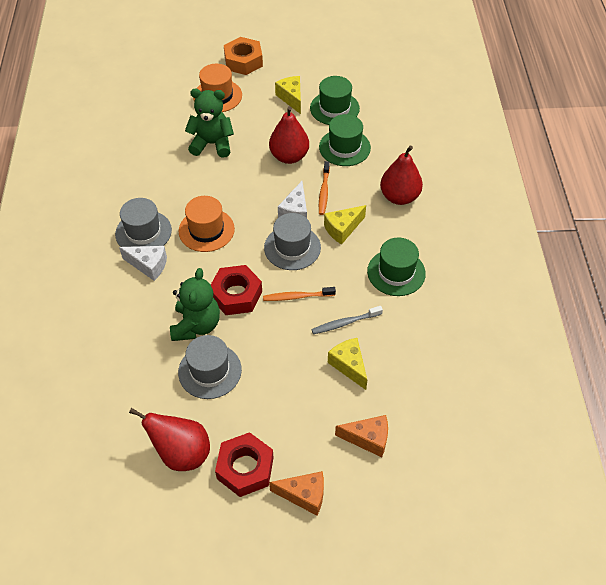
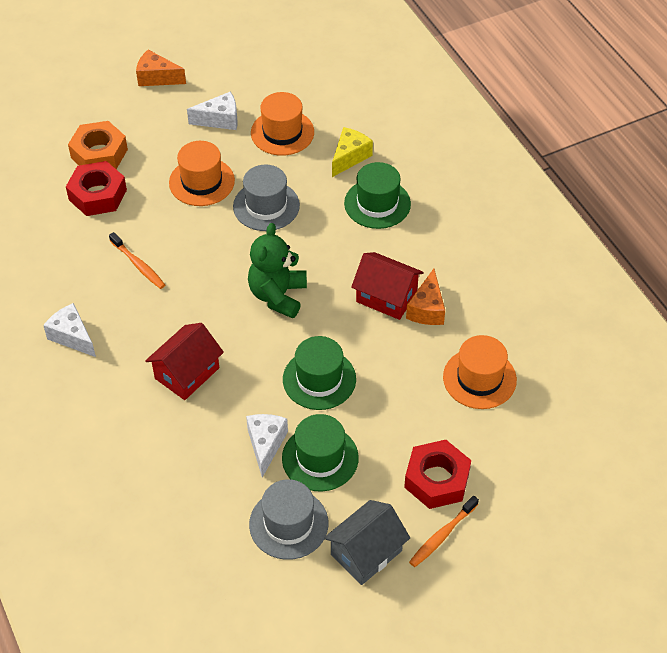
green teddy bear: [170,268,220,341] [185,89,234,158] = 2 -> [248,223,307,319] = 1
grey hat: [115,198,172,247] [178,335,242,399] [264,213,321,270] = 3 -> [233,165,300,231] [249,479,329,560] = 2
grey house: none = 0 -> [324,500,410,585] = 1
grey toothbrush: [311,306,383,334] = 1 -> none = 0
orange hat: [179,196,235,252] [193,64,242,112] = 2 -> [169,141,235,206] [251,92,314,156] [443,335,517,409] = 3
red house: none = 0 -> [145,323,224,400] [351,252,424,320] = 2
red pear: [129,408,210,471] [269,106,309,164] [380,145,423,205] = 3 -> none = 0
white cheese: [119,246,167,281] [278,181,307,218] = 2 -> [43,303,96,357] [187,92,237,130] [246,414,288,477] = 3
yellow cheese: [275,76,301,114] [324,205,366,244] [328,338,367,390] = 3 -> [332,127,373,177] = 1

